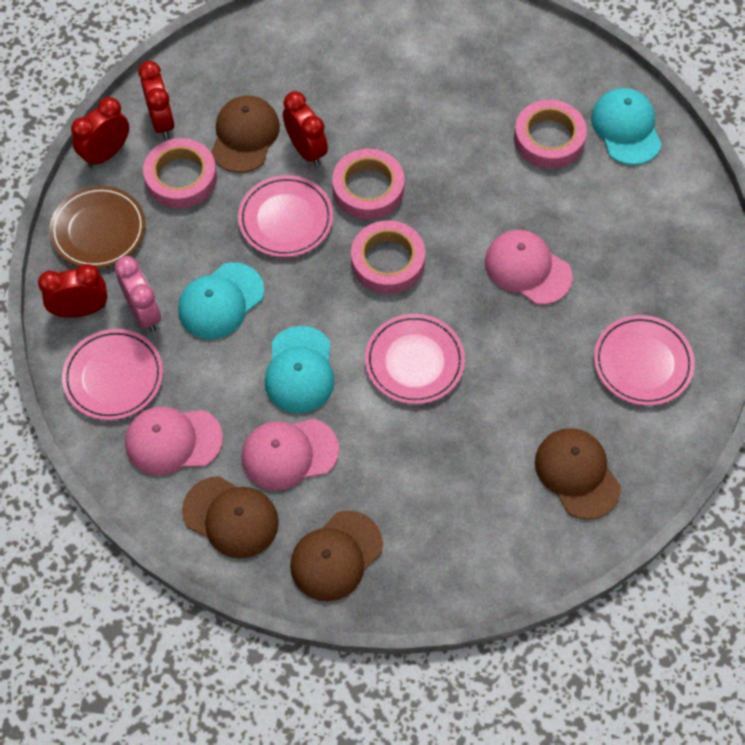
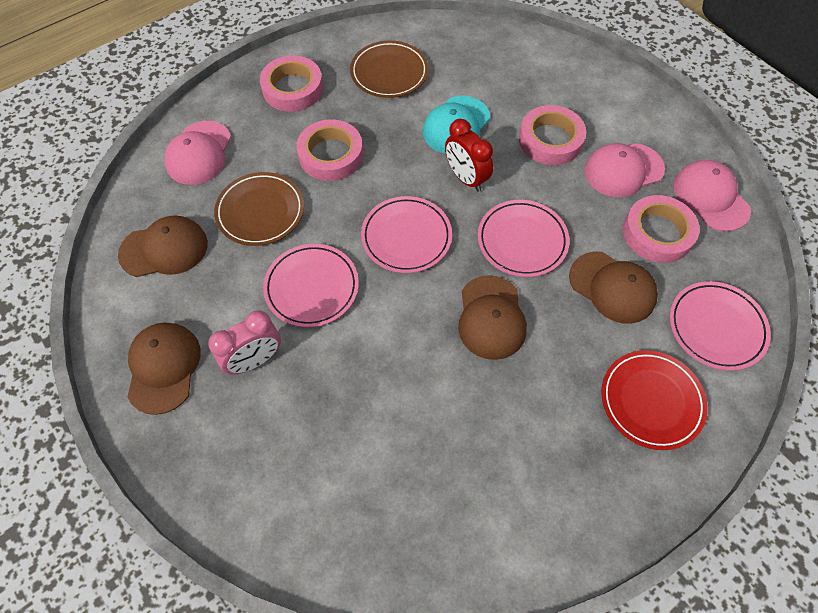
brown plate: [49,186,146,269] = 1 -> [214,172,304,246] [350,41,429,98] = 2
red clock: [38,264,108,318] [71,97,129,168] [138,61,175,139] [283,91,328,166] = 4 -> [445,119,493,192] = 1
red plate: none = 0 -> [601,350,708,450] = 1
turquoise cap: [178,262,264,339] [265,326,335,413] [591,88,662,165] = 3 -> [423,96,490,154] = 1

